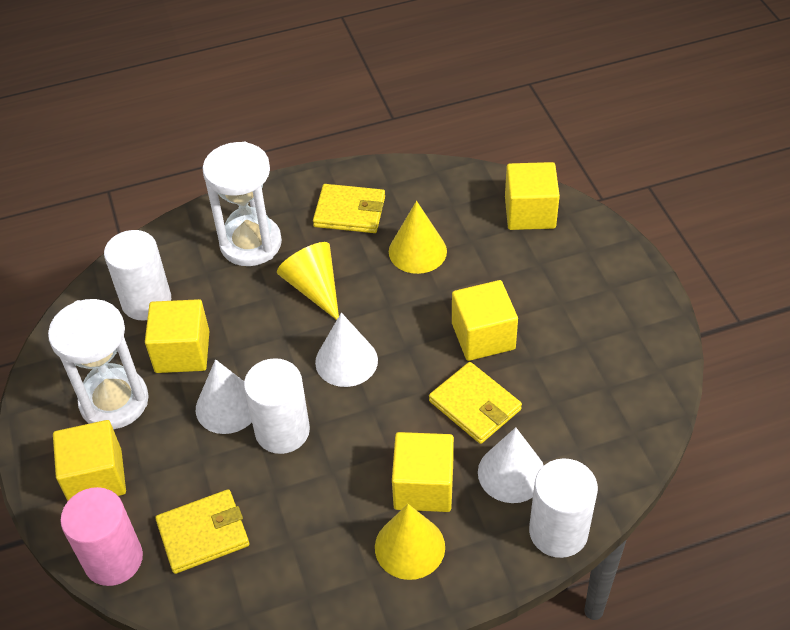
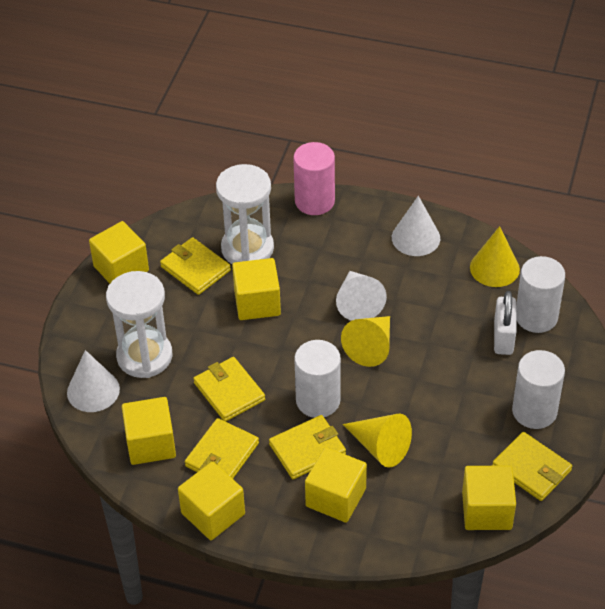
white padlock: none = 0 -> [494,291,516,355] = 1
yellow cube: [53,420,126,501] [145,299,209,373] [392,432,454,512] [452,280,518,361] [505,162,560,230] = 5 -> [89,221,149,283] [122,397,176,465] [178,462,245,540] [232,258,281,320] [305,447,367,523] [462,465,516,530] = 6
yellow wallet: [155,489,249,574] [313,184,385,233] [429,362,522,444] = 3 -> [160,237,231,295] [185,418,259,479] [193,357,265,422] [269,415,346,479] [492,432,572,501] = 5

